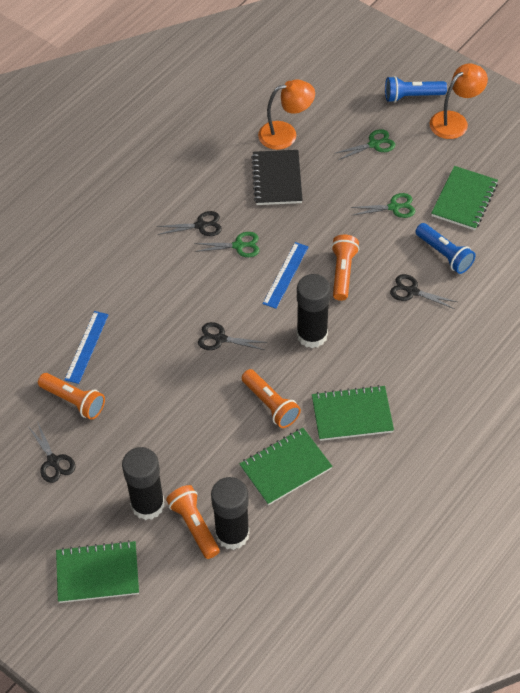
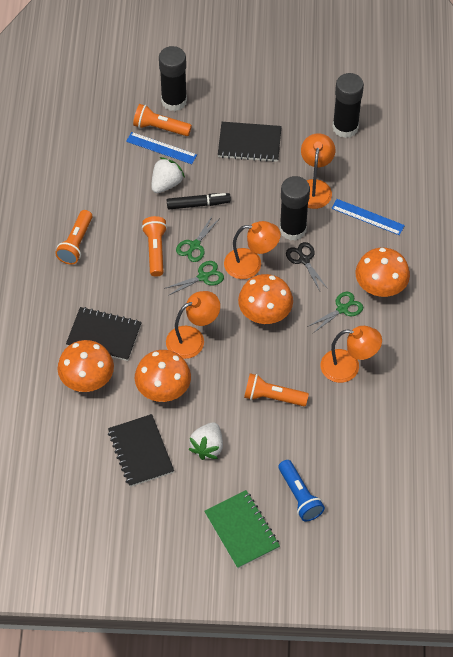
black marker: none = 0 -> [167,193,231,210] = 1
black notebook: [251,150,303,205] = 1 -> [66,307,142,361] [108,414,174,487] [218,122,282,162] = 3
black scissors: [29,421,75,483] [156,211,222,236] [198,322,267,350] [390,274,457,309] = 4 -> [286,242,328,291] = 1
blue flashlight: [385,76,447,102] [415,223,475,274] = 2 -> [278,460,325,521] = 1
green notebook: [56,540,139,603] [239,428,332,505] [312,385,394,441] [431,166,498,230] = 4 -> [204,490,280,569] = 1
orange lamp: [258,80,315,150] [430,63,488,139] = 2 -> [166,291,220,359] [224,221,281,279] [301,133,335,209] [320,326,382,383] = 4
orange mushroom: none = 0 -> [58,340,114,392] [135,350,191,402] [238,274,293,324] [356,248,410,297] = 4
white strawberry: none = 0 -> [151,157,185,193] [188,422,223,460] = 2

